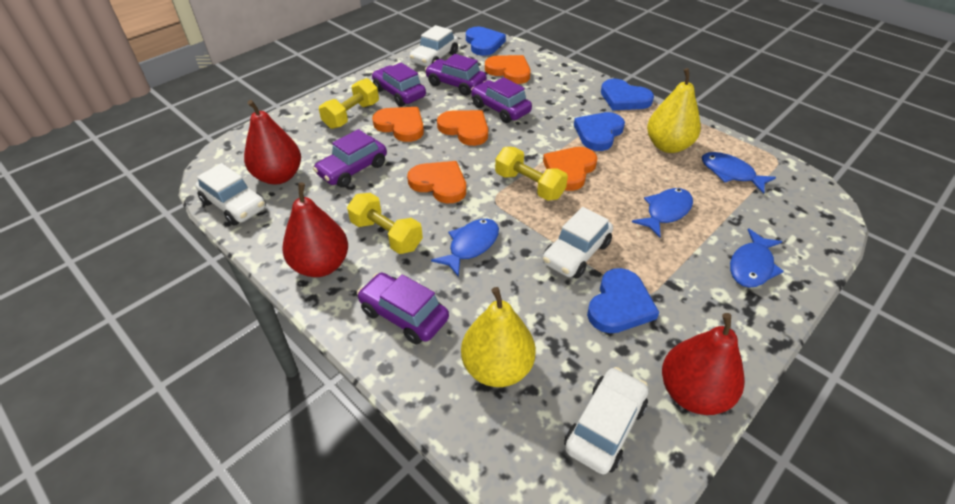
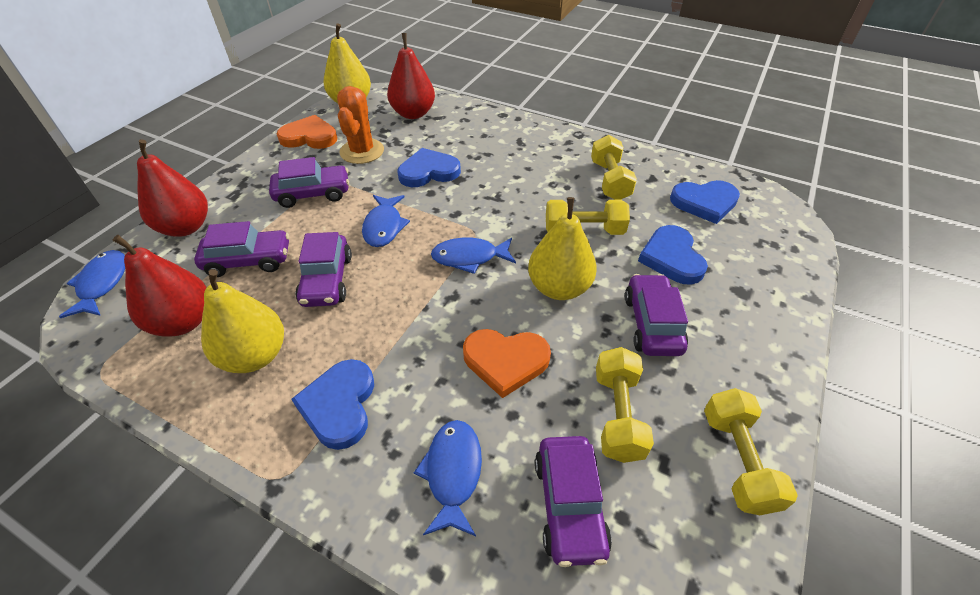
orange cactus: none = 0 -> [337,86,384,164] = 1
orange heart: [372,107,424,142] [407,161,466,203] [437,110,488,146] [485,55,531,84] [543,147,598,191] = 5 -> [277,115,337,149] [463,329,551,398] = 2
white car: [195,163,266,225] [410,25,458,67] [543,207,613,279] [564,367,649,474] = 4 -> none = 0
yellow dumbbell: [319,78,379,129] [347,193,423,254] [495,147,568,201] = 3 -> [546,200,630,235] [591,135,637,200] [596,347,654,463] [704,388,798,515] = 4
yellow pear: [461,287,536,387] [647,68,701,153] = 2 -> [201,269,284,373] [323,23,371,103] [528,197,597,300] = 3

